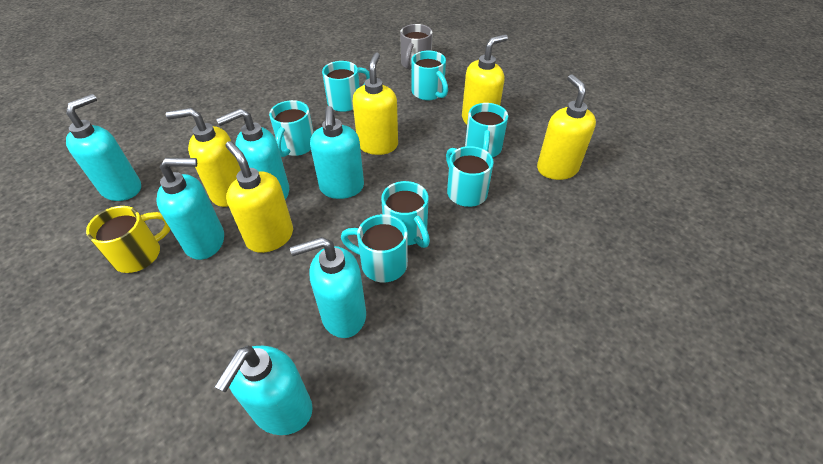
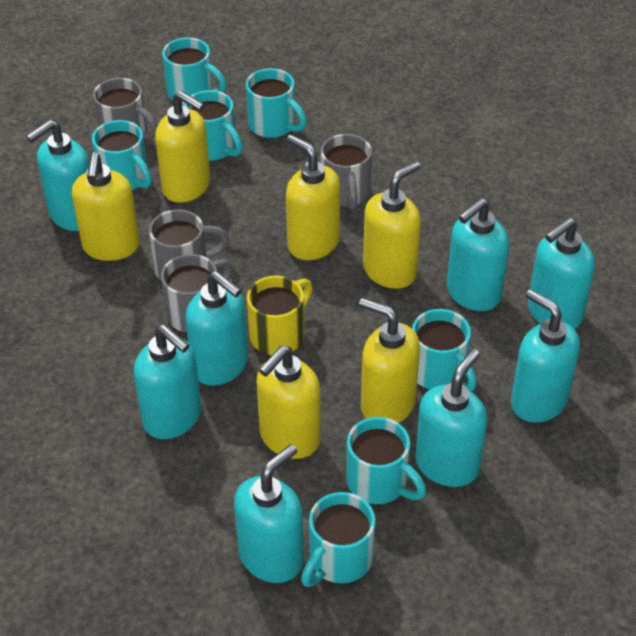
grey mug: [400,24,432,70] = 1 -> [93,78,158,139] [149,209,229,280] [161,254,232,332] [320,134,372,210] = 4
turquoise soap dispenser: [66,94,141,201] [156,158,224,260] [214,345,313,435] [216,109,289,199] [290,237,366,338] [310,106,364,199] = 6 -> [26,120,89,231] [134,324,201,439] [185,271,248,386] [234,444,304,583] [415,349,487,487] [447,198,509,311] [511,289,580,423] [528,217,595,329] = 8
yellow soap dispenser: [166,108,241,207] [225,141,293,253] [352,52,398,155] [462,34,508,124] [537,74,596,180] = 5 -> [72,152,140,261] [155,91,210,203] [257,345,321,459] [286,135,340,260] [359,298,420,423] [363,161,421,289] = 6

